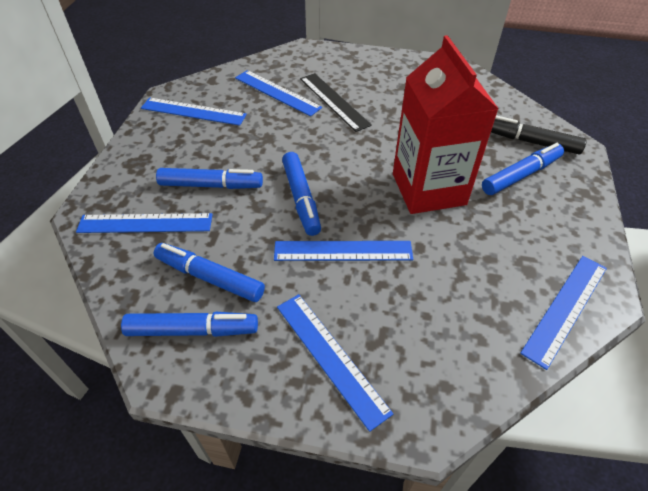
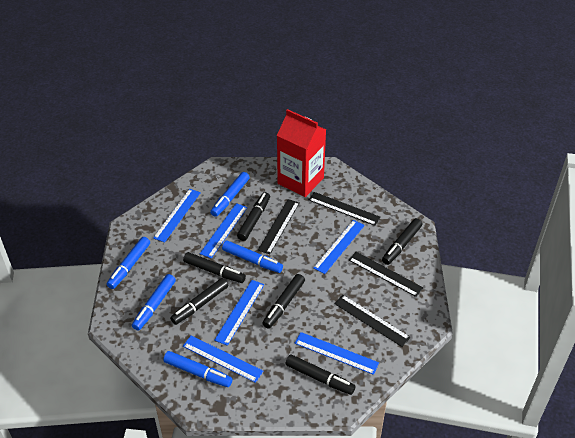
black marker: [491,115,587,154] = 1 -> [170,278,228,325] [183,252,246,283] [237,192,270,241] [262,274,305,329] [286,354,356,395] [382,218,422,265] = 6
black ruler: [300,73,372,132] = 1 -> [258,199,299,254] [309,192,380,226] [334,295,411,347] [349,252,423,297] = 4

